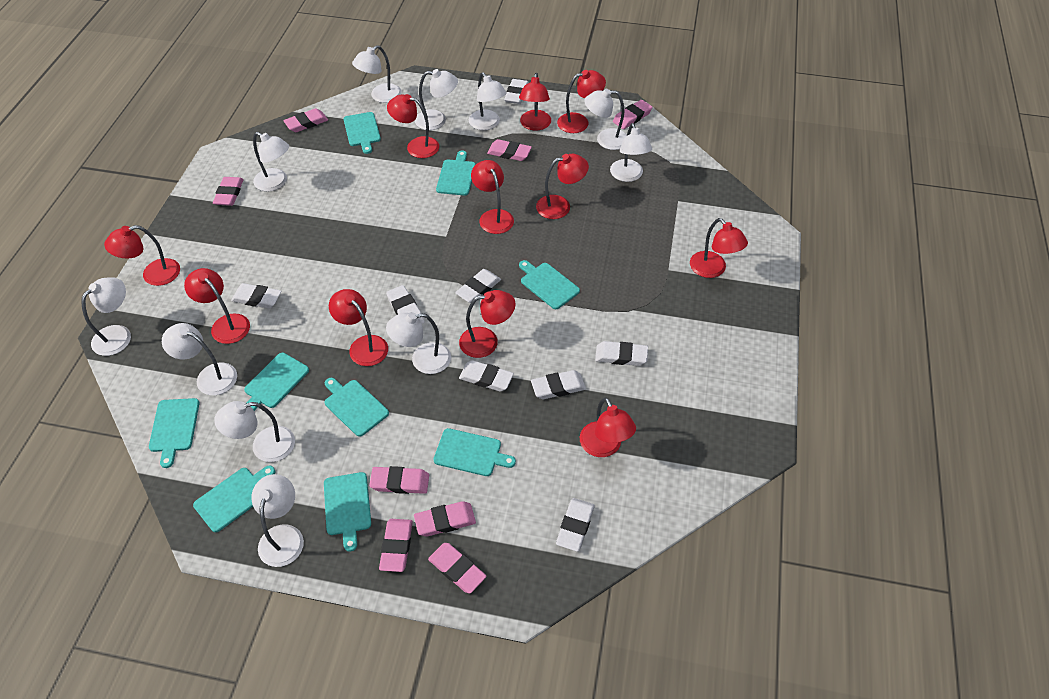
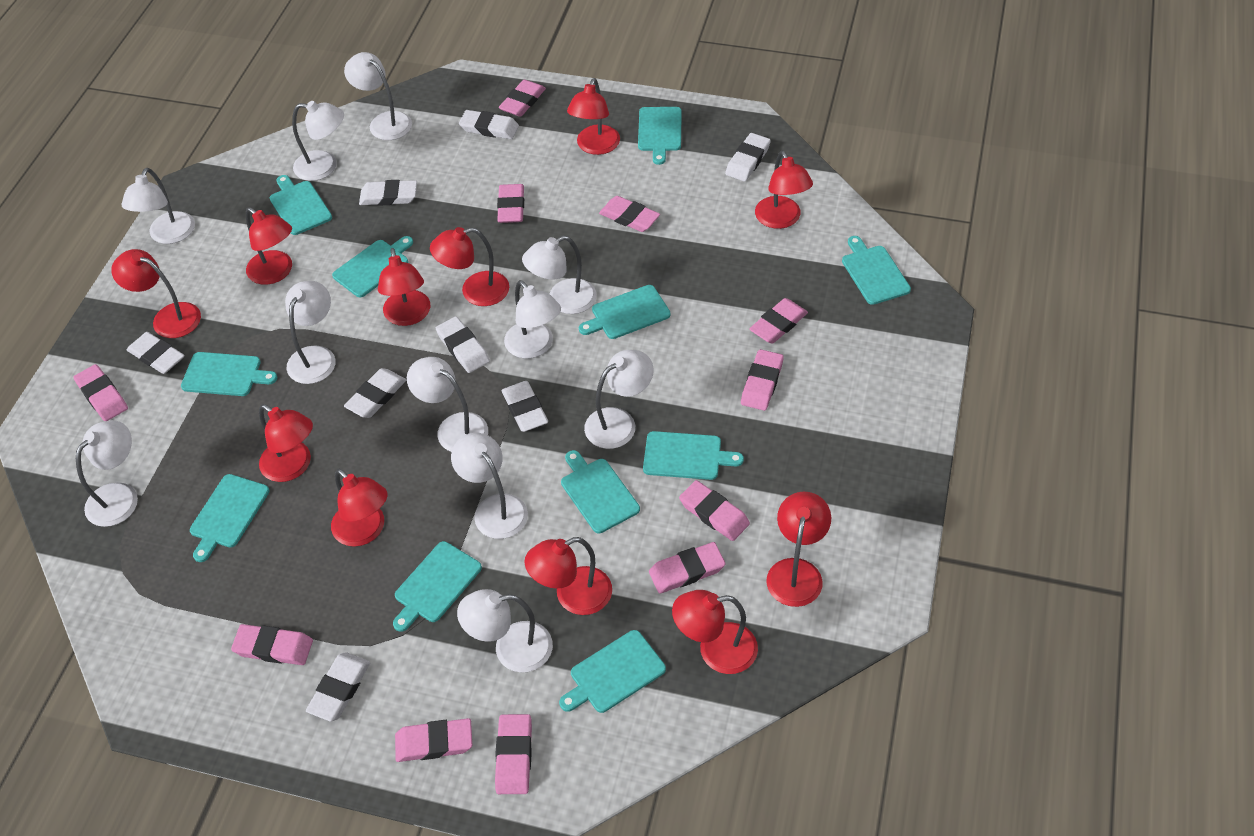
pink eraser: [213,177,244,206] [283,108,328,132] [369,466,429,494] [379,519,413,572] [414,501,476,537] [428,543,487,594] [487,139,532,161] [613,100,653,129] = 8 -> [73,364,128,421] [231,624,313,665] [395,718,472,762] [495,714,532,794] [497,184,524,223] [499,80,546,117] [599,196,660,232] [649,542,726,594] [679,480,750,541] [741,349,784,411] [749,298,808,344] = 11
turquoise cutting board: [149,398,200,468] [193,465,275,532] [244,353,309,411] [324,472,371,552] [325,378,389,437] [343,112,381,154] [433,428,516,476] [436,150,475,196] [519,260,580,309] = 9 -> [181,352,277,396] [190,474,270,562] [270,175,332,235] [332,236,413,297] [393,541,482,632] [559,630,666,713] [561,450,640,533] [579,285,671,339] [638,107,682,165] [643,431,744,480] [842,236,911,305] = 11

